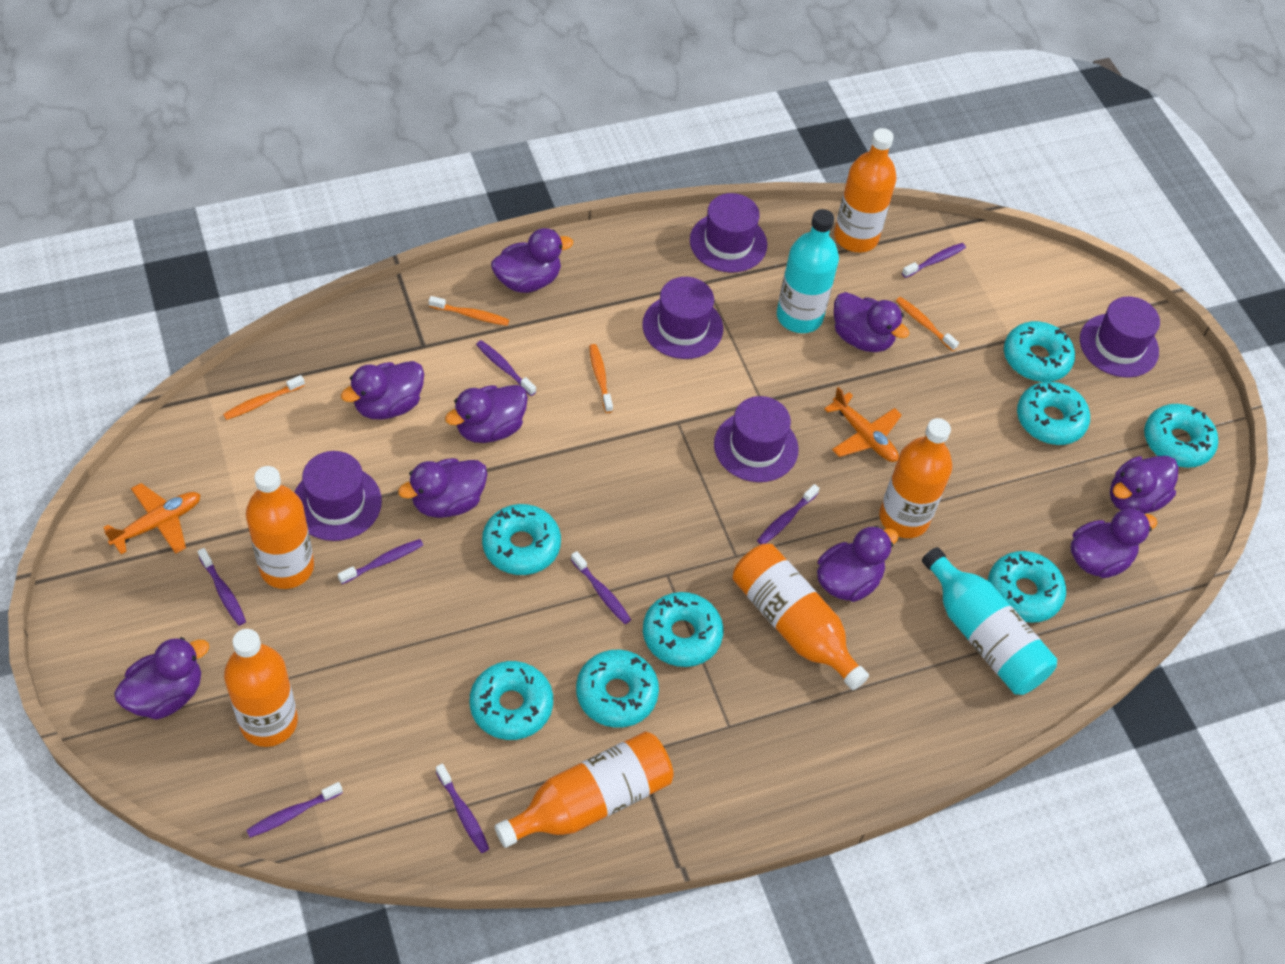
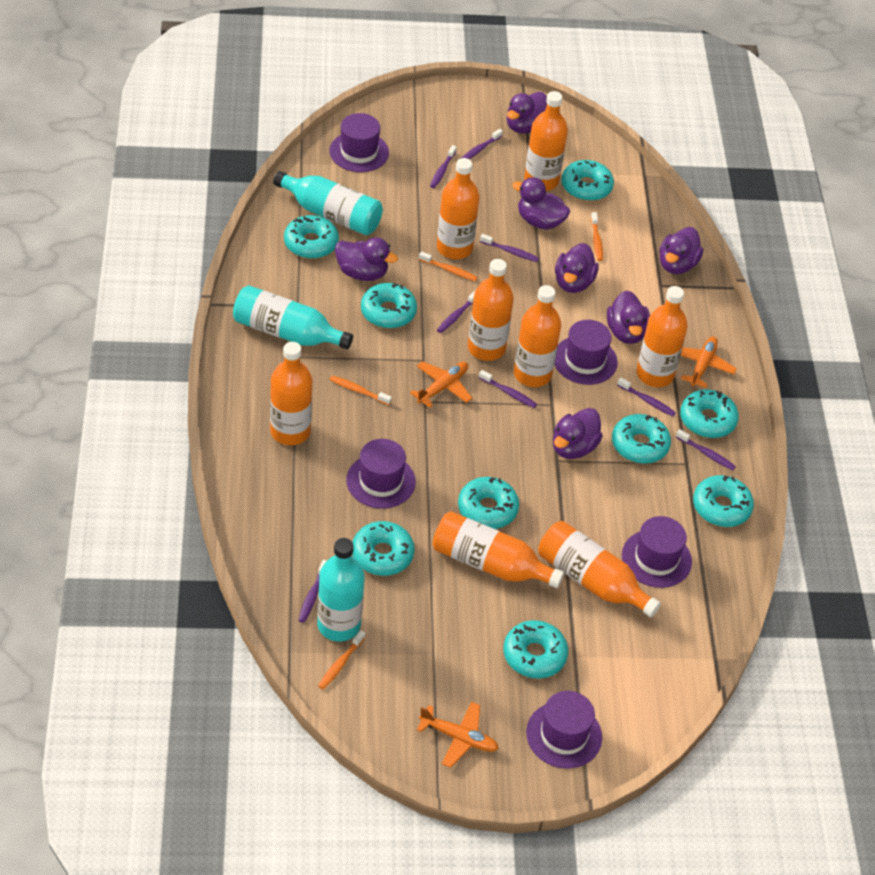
orange bottle: [224,629,298,747] [246,466,314,589] [495,731,674,848] [733,544,869,690] [834,128,897,253] [879,418,952,538] = 6 -> [270,342,312,445] [433,511,564,588] [437,158,480,259] [468,259,514,361] [514,285,561,387] [524,91,568,191] [538,521,661,617] [636,286,688,387] = 8
orange plane: [103,483,201,554] [824,387,902,462] = 2 -> [410,361,472,408] [417,702,499,768] [681,337,737,388] = 3
purple duck: [114,637,209,720] [341,361,424,420] [398,458,487,518] [445,385,528,443] [491,228,573,293] [817,526,899,602] [834,292,909,352] [1071,508,1157,578] [1110,456,1179,514] = 9 -> [335,238,398,281] [507,92,547,134] [512,177,570,230] [553,408,603,459] [555,243,599,293] [607,291,650,344] [659,227,704,274] = 7
turquoise bottle: [777,209,839,333] [922,547,1057,695] = 2 -> [233,285,353,349] [273,171,383,235] [317,538,365,642] = 3
turquoise donut: [470,661,553,740] [482,504,561,575] [576,650,659,728] [643,592,723,667] [988,551,1066,623] [1004,321,1075,382] [1017,382,1090,445] [1144,404,1218,468] = 8 -> [284,215,339,259] [352,521,415,576] [361,283,417,329] [458,477,519,529] [503,620,568,679] [561,160,614,201] [612,414,671,464] [680,390,739,438] [693,475,754,527] = 9

